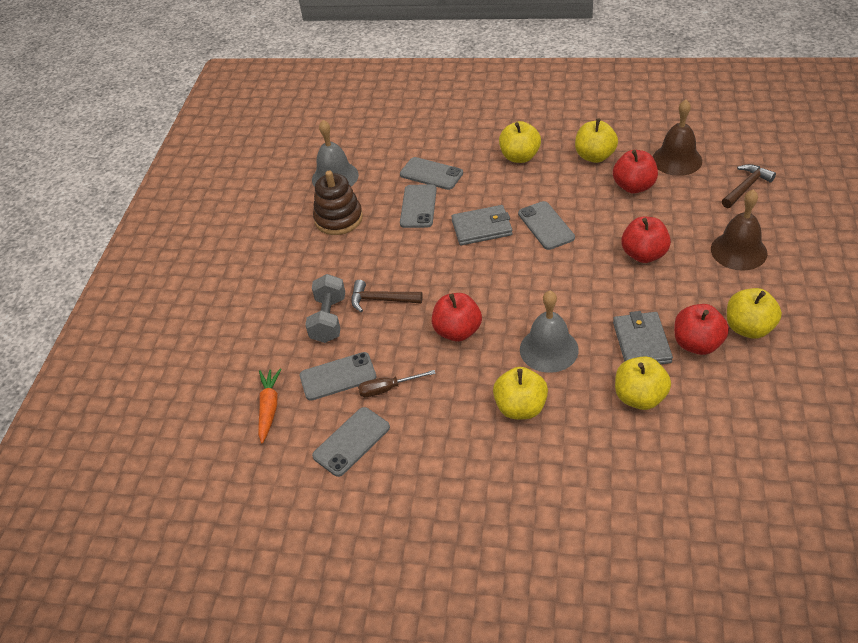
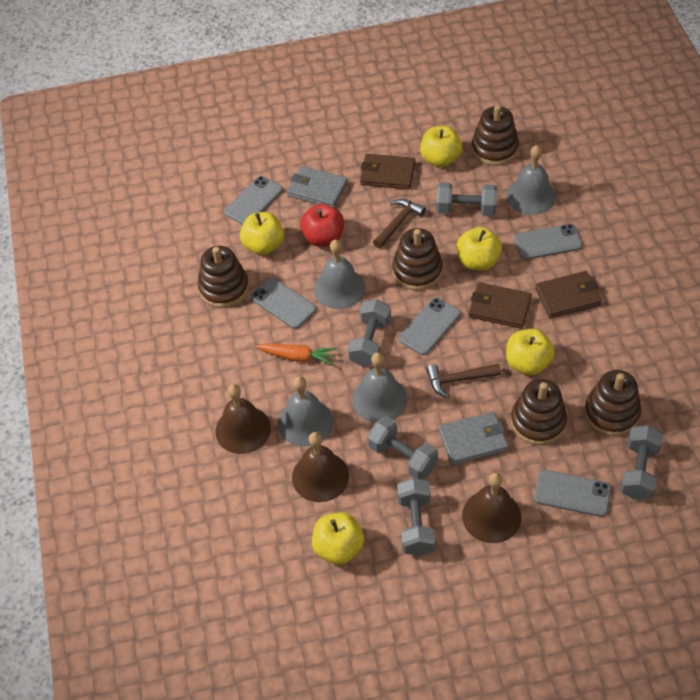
brown bell: [653,100,702,176] [711,190,768,271] = 2 -> [215,384,271,454] [292,432,349,502] [462,472,521,543] = 3
brown screwdriver: [358,370,436,397] = 1 -> none = 0
brown stacking toy: [313,171,363,235] = 1 -> [198,246,249,308] [392,228,443,290] [472,105,519,166] [511,379,567,445] [584,370,641,436] = 5
brown wallet: none = 0 -> [360,154,415,189] [469,282,532,329] [535,271,602,318] = 3
grey bell: [312,120,359,187] [520,291,579,373] = 2 -> [278,376,333,447] [314,240,365,309] [352,353,407,422] [506,145,556,215] = 4
grey dumbbell: [305,274,345,343] = 1 -> [348,299,391,367] [367,417,438,479] [397,478,436,556] [436,182,497,216] [620,425,663,500] = 5
red apple: [432,293,482,341] [613,150,658,193] [621,217,671,263] [674,304,729,355] = 4 -> [300,204,344,247] = 1

